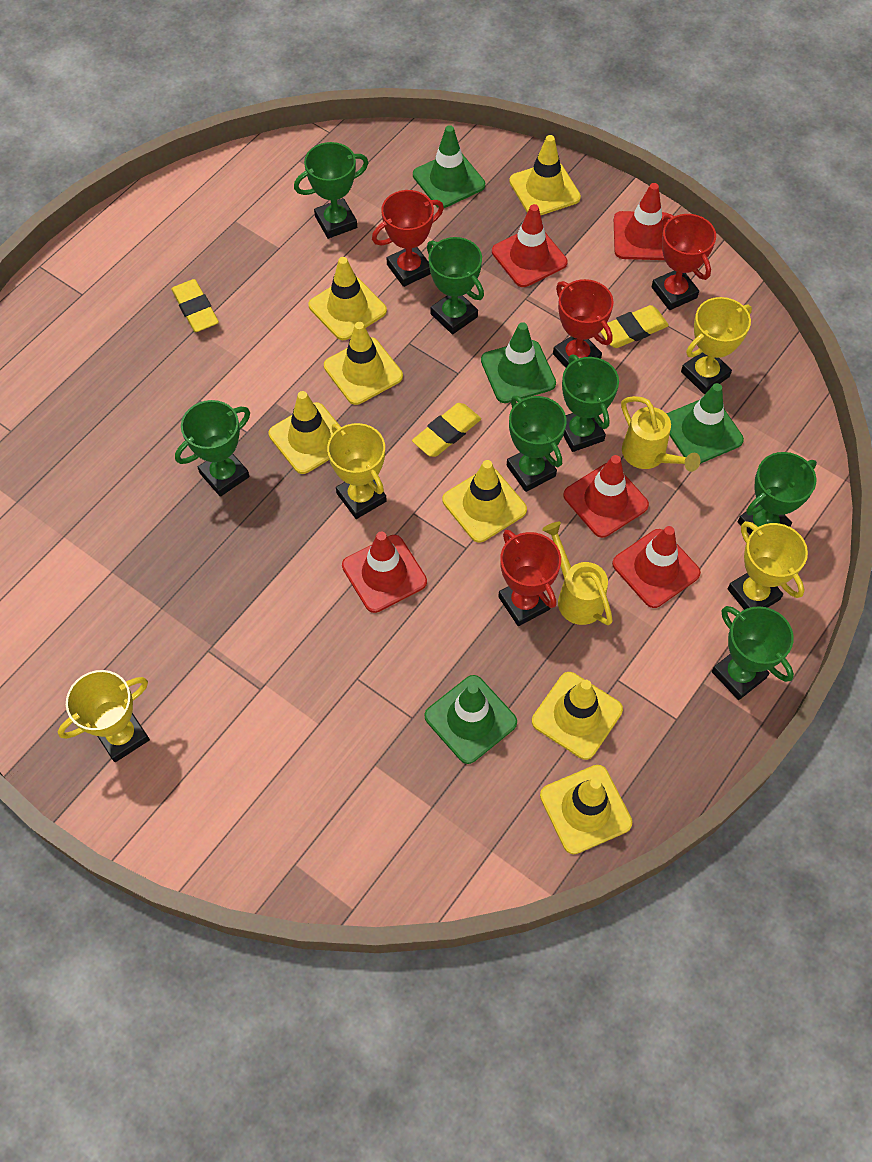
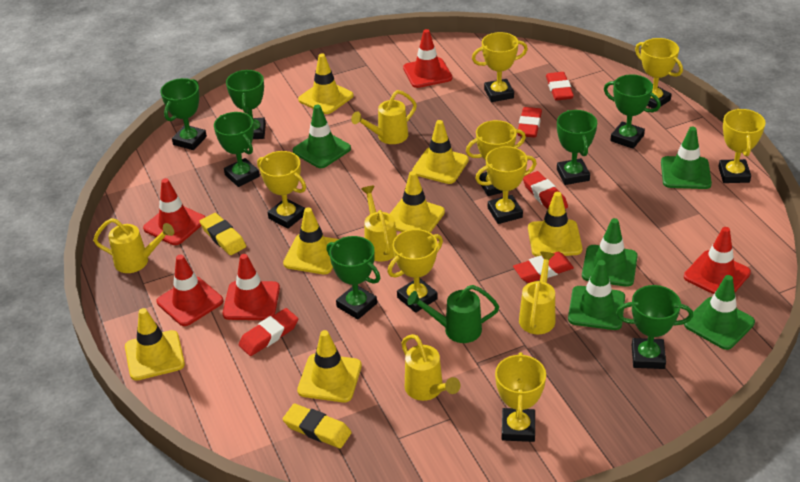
green traffic cone: [413,125,485,208] [424,675,517,764] [481,322,556,403] [666,383,744,464] = 4 -> [293,105,351,168] [568,260,625,330] [582,218,638,287] [661,127,712,189] [684,275,755,350] = 5
green watering can: none = 0 -> [407,285,499,343] = 1
red eraser: none = 0 -> [238,308,298,356] [513,252,574,283] [517,107,542,138] [523,171,568,209] [546,72,574,101] = 5
red trophy: [372,190,444,287] [498,530,561,626] [553,279,614,368] [652,214,716,310] = 4 -> none = 0
yellow eraser: [171,279,219,332] [412,403,481,457] [601,305,669,348] = 3 -> [200,213,246,255] [283,404,352,448] = 2
yellow trophy: [58,670,150,762] [327,423,387,519] [681,297,752,394] [727,521,808,610] = 4 -> [257,151,306,229] [388,229,443,313] [466,120,526,196] [472,32,528,102] [475,146,537,224] [495,352,546,442] [635,38,683,109] [718,109,765,183] = 8
yellow watering can: [542,522,613,625] [621,396,700,472] = 2 -> [93,218,174,273] [351,90,417,144] [361,186,397,261] [401,334,460,401] [519,252,555,334] = 5

